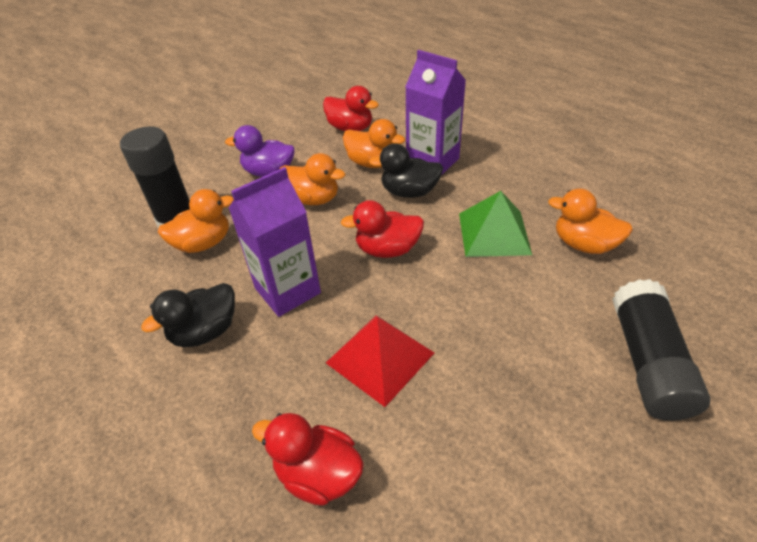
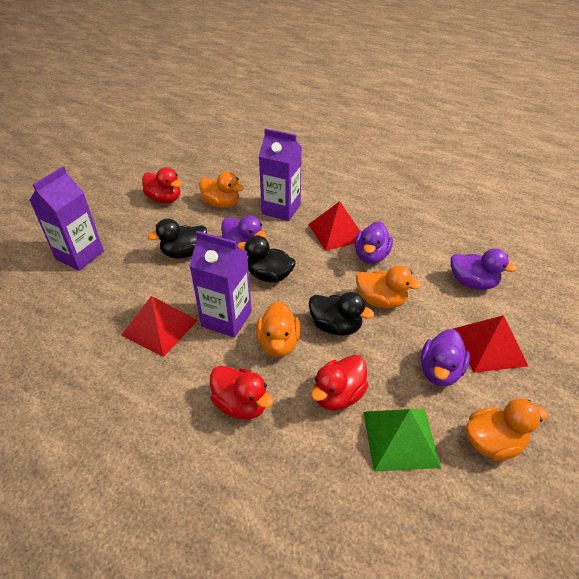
black duck: [141,283,235,347] [369,143,443,198] = 2 -> [148,219,207,258] [237,235,296,283] [309,292,374,336] = 3
black glue stick: [120,127,190,228] [612,279,711,421] = 2 -> none = 0
purple carton: [229,167,321,317] [405,50,466,175] = 2 -> [29,166,104,271] [190,231,252,338] [259,128,302,221] = 3
purple duck: [225,125,295,177] = 1 -> [221,216,266,249] [355,221,393,264] [421,329,470,386] [451,248,517,290] = 4
red pyramid: [326,315,434,407] = 1 -> [121,296,198,357] [308,201,360,251] [453,315,528,373] = 3

